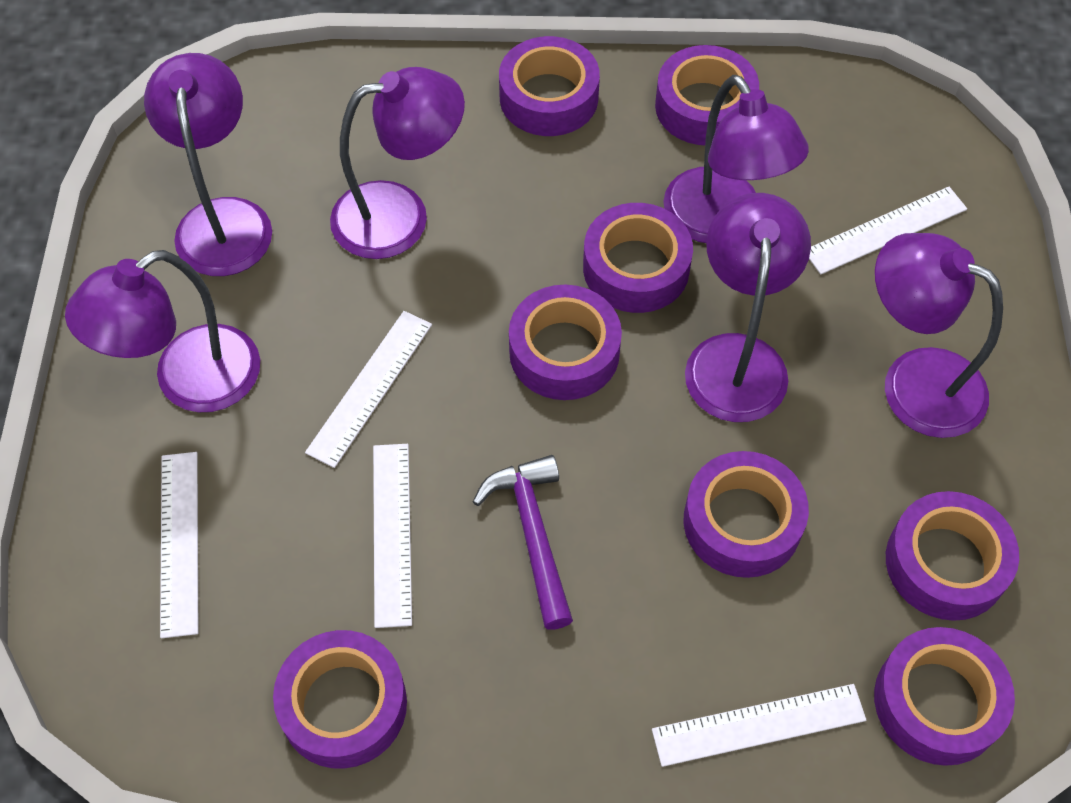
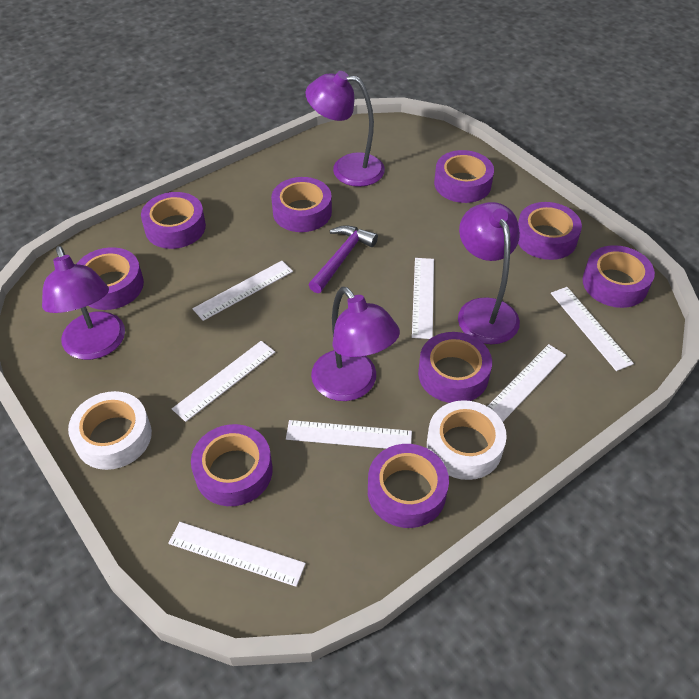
purple lamp: [65,250,260,412] [144,53,272,276] [330,67,465,259] [663,75,809,243] [685,193,811,422] [875,233,1003,438] = 6 -> [42,246,125,360] [305,71,385,187] [311,287,400,401] [458,202,520,344] = 4
purple tape: [273,630,407,769] [499,36,600,136] [509,285,622,400] [583,203,693,313] [655,45,759,145] [683,451,809,578] [874,627,1015,766] [886,491,1019,621] = 8 -> [77,247,144,310] [141,192,206,249] [191,424,273,506] [271,177,332,232] [368,444,449,528] [418,332,492,403] [434,150,494,203] [518,202,582,260] [583,245,655,308] = 9
white ruler: [160,452,198,638] [305,311,432,468] [373,444,412,628] [652,684,866,767] [809,187,967,274] = 5 -> [168,522,306,587] [172,341,275,422] [192,261,293,321] [286,420,412,449] [412,258,434,339] [487,344,566,422] [551,287,634,371] = 7
white tape: none = 0 -> [68,391,152,470] [427,400,507,480] = 2

